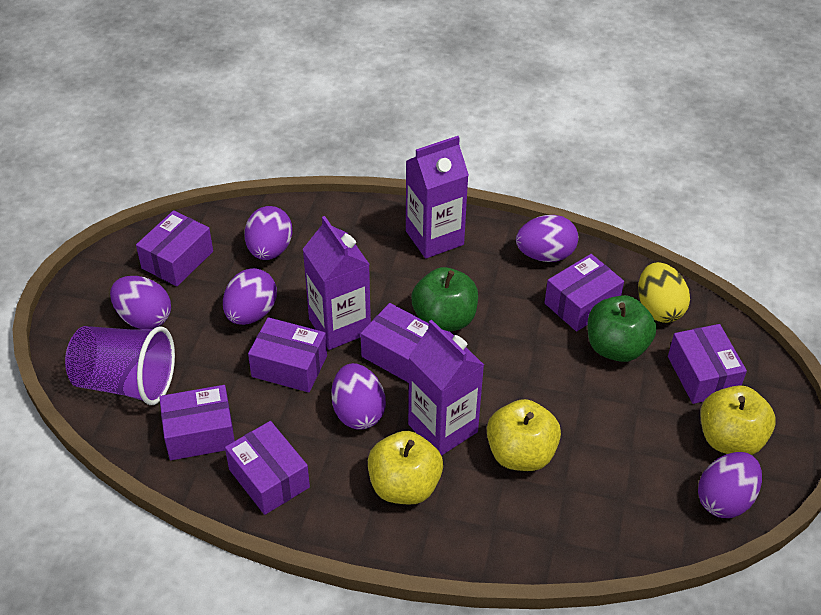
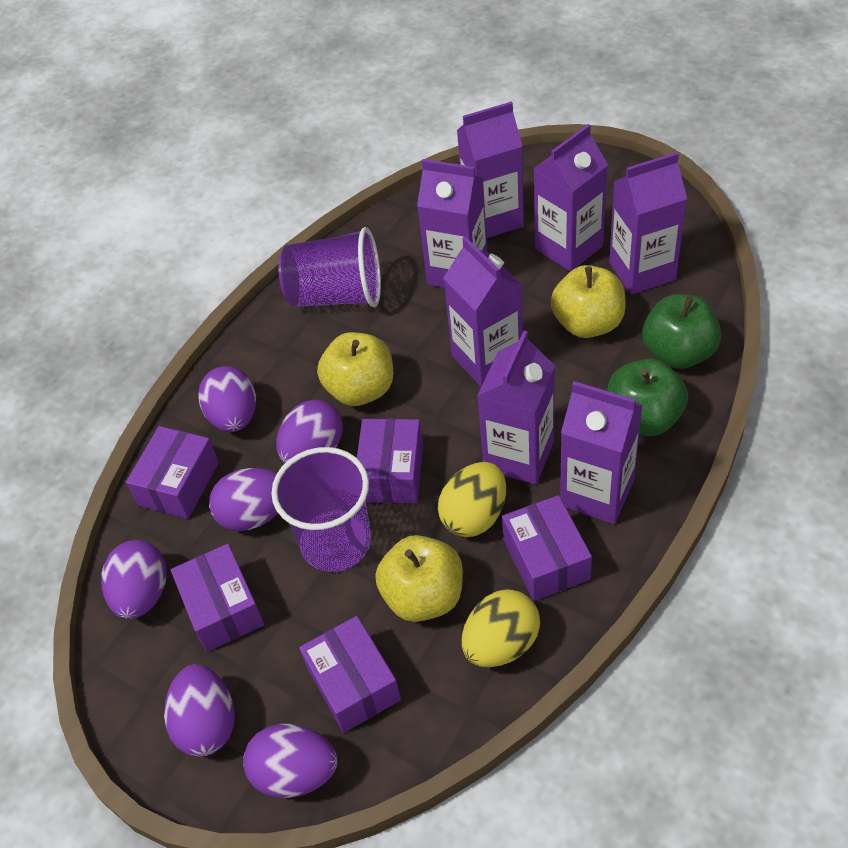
purple box: [136,210,213,286] [159,385,235,460] [225,421,310,515] [248,317,327,392] [361,303,429,383] [545,254,624,332] [668,324,747,404] = 7 -> [126,426,219,519] [171,544,264,652] [299,616,401,733] [357,418,423,503] [502,495,592,601] = 5
purple carton: [303,216,371,350] [406,136,469,259] [408,320,484,456] = 3 -> [417,159,487,288] [443,237,523,387] [457,101,524,238] [477,331,555,484] [533,124,608,271] [560,381,643,524] [609,152,687,295] = 7
purple cup: [65,326,175,405] = 1 -> [271,447,371,572] [278,227,381,307] = 2
yellow egg: [638,262,690,323] = 1 -> [438,462,506,537] [462,589,540,667] = 2

